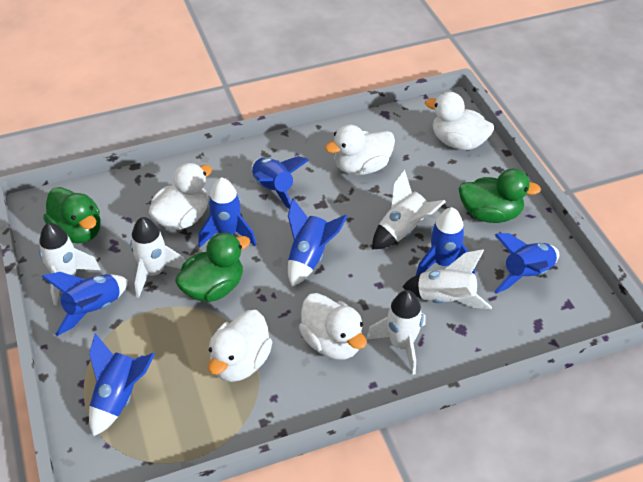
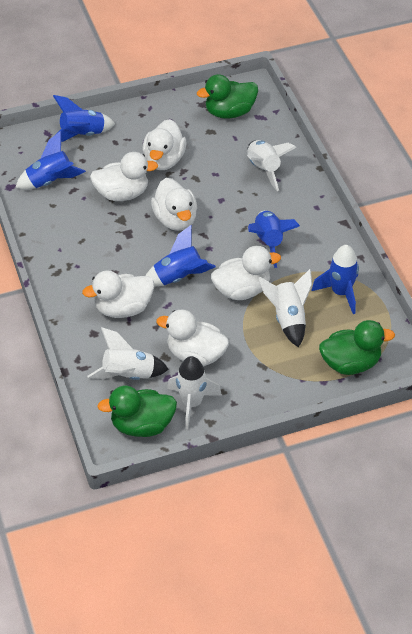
blue rocket: [42,272,128,336] [89,333,155,437] [198,177,257,248] [252,156,309,209] [288,198,347,287] [416,207,475,275] [494,233,559,294] = 7 -> [15,131,86,190] [53,95,115,142] [145,225,216,287] [248,211,300,268] [312,245,359,314] = 5
white duck: [149,163,212,230] [208,310,273,382] [299,293,367,360] [325,125,395,175] [425,92,494,150] = 5 -> [82,271,154,318] [90,152,158,201] [143,119,186,170] [151,178,197,231] [156,309,229,366] [211,246,281,300] = 6
white rocket: [39,223,101,305] [130,217,186,298] [366,290,426,375] [372,170,446,249] [402,249,492,309] = 5 -> [88,327,169,380] [167,356,222,429] [247,140,297,191] [259,269,312,347] = 4

